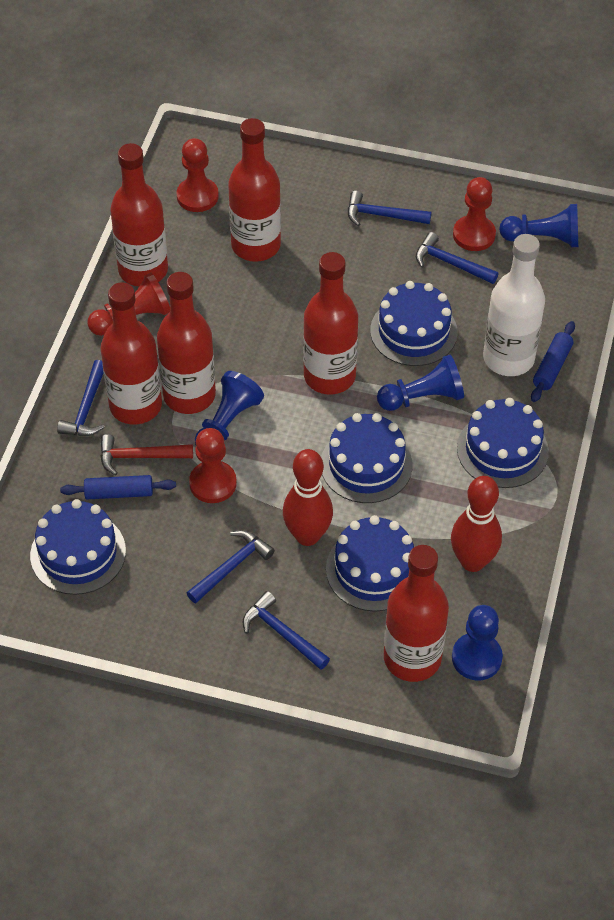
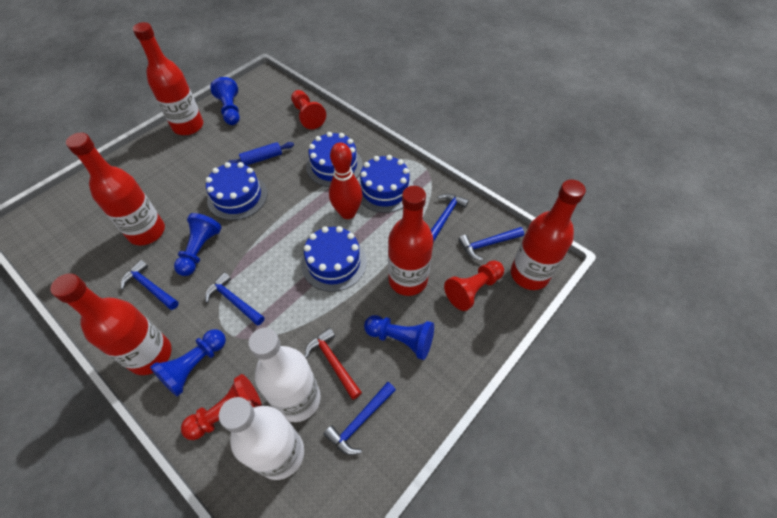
blue cake: [30,499,126,595] [321,413,412,503] [326,515,414,612] [370,281,458,366] [457,398,549,488] = 5 -> [206,162,268,220] [301,226,367,292] [306,132,363,187] [358,155,414,213] = 4
blue rolling pin: [60,475,176,499] [531,321,575,402] = 2 -> [228,142,294,165] = 1
red bottle: [101,282,162,424] [110,143,168,286] [157,272,216,414] [228,118,281,262] [303,252,358,394] [384,545,449,682] = 6 -> [50,273,172,375] [66,132,165,246] [133,22,203,135] [388,186,434,296] [511,180,586,290] = 5
red bowling pin: [283,449,333,546] [451,476,502,572] = 2 -> [329,142,362,219] = 1
red pawn: [87,273,170,336] [176,138,219,212] [189,428,237,503] [453,177,496,251] = 4 -> [181,374,262,440] [291,90,326,129] [444,260,504,311] = 3
white bottle: [483,234,545,376] = 1 -> [219,397,304,480] [248,328,321,422] = 2

